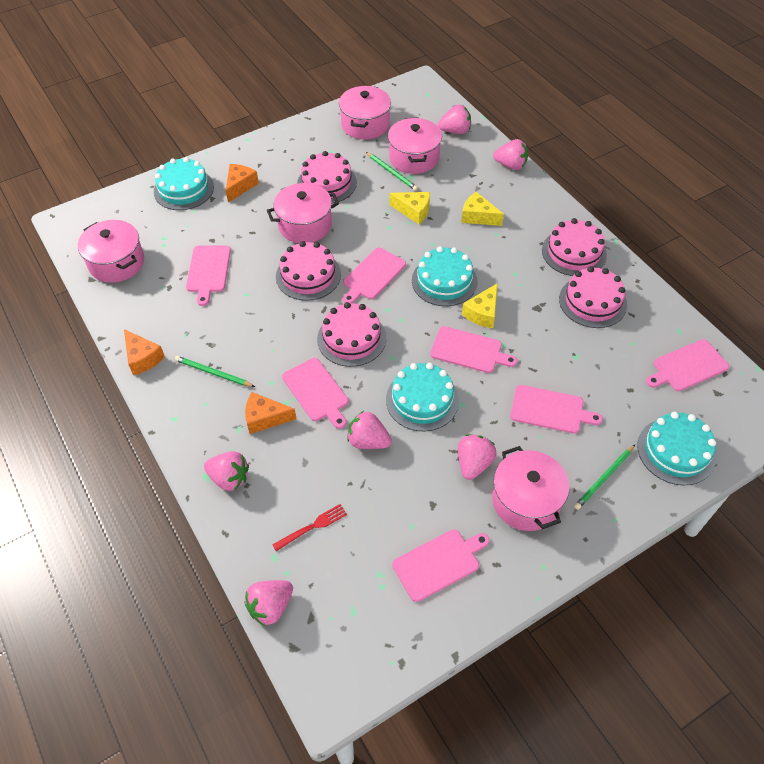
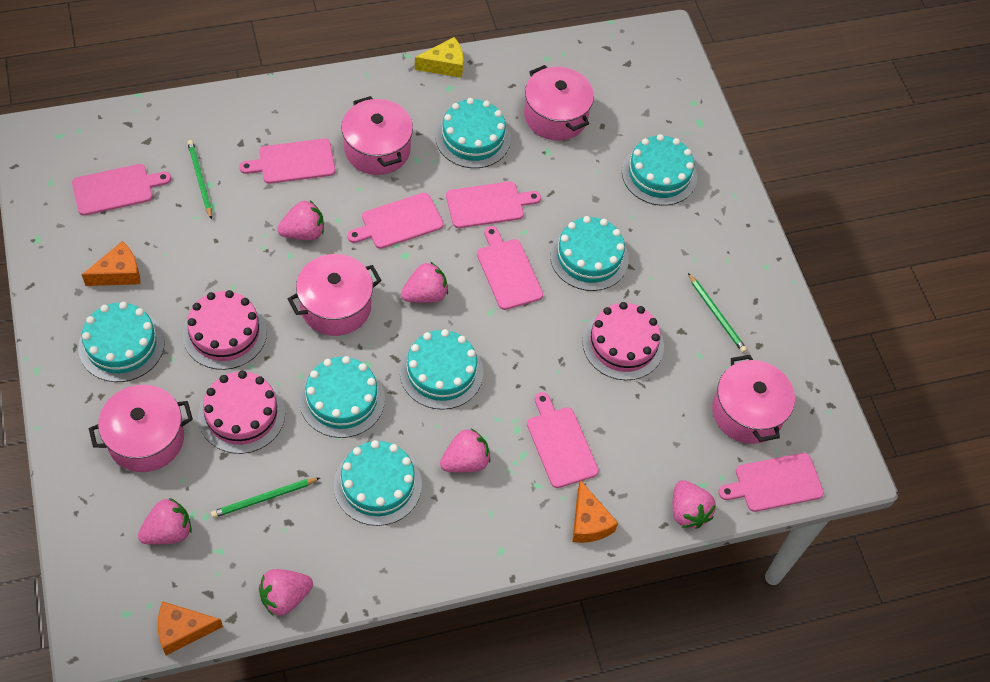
pink cake: [276,241,341,301] [297,151,357,203] [317,302,386,367] [542,218,607,276] [559,266,627,328] = 5 -> [182,290,267,370] [198,371,285,454] [582,302,664,380] = 3
red fork: [272,504,347,551] = 1 -> none = 0
turquoise cake: [154,157,214,210] [386,363,459,431] [412,247,478,306] [637,412,716,485] = 4 -> [78,302,165,382] [299,356,385,438] [334,440,422,526] [400,329,483,410] [435,98,511,168] [550,216,629,291] [622,134,697,206] = 7
yellow cheese: [390,192,430,224] [461,192,504,226] [462,283,498,328] = 3 -> [415,37,464,78] = 1

